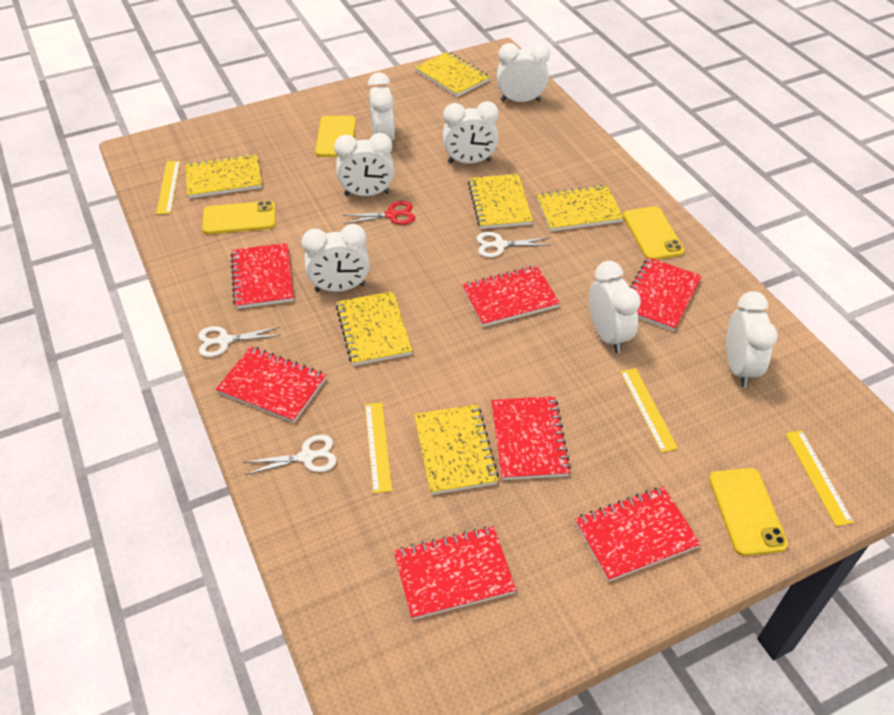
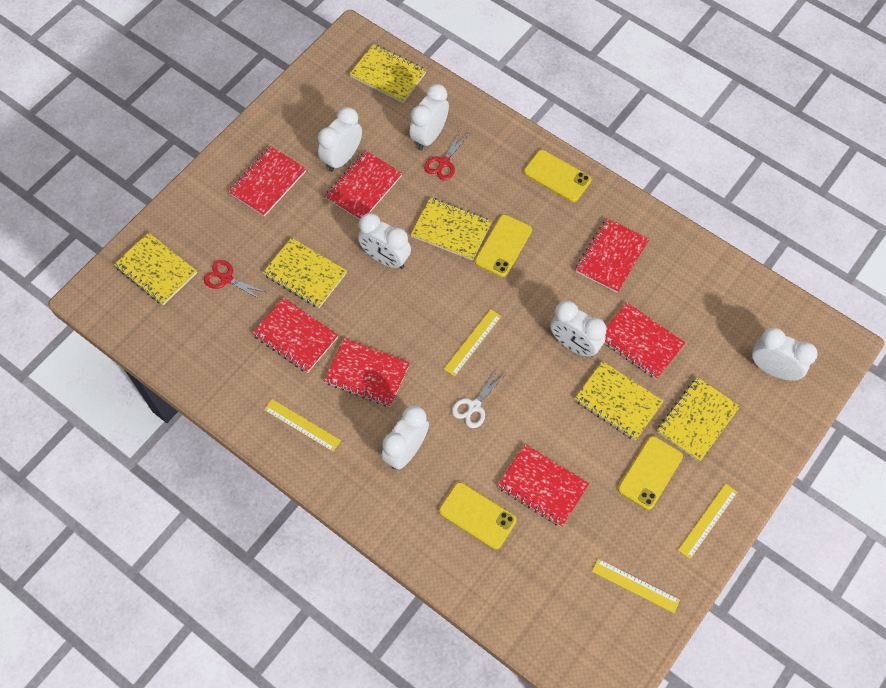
red scissors: [342,201,415,225] = 1 -> [204,260,268,300] [424,130,469,180] = 2
white clock: [301,224,370,292] [334,133,394,196] [368,72,395,141] [442,101,499,164] [497,43,550,102] [589,261,641,353] [726,291,778,387] = 7 -> [318,107,362,172] [358,213,411,269] [381,406,429,469] [410,84,449,150] [550,301,606,357] [752,328,818,381] = 6
white scissors: [198,326,281,357] [243,434,337,475] [476,232,550,257] = 3 -> [452,368,506,428] = 1

